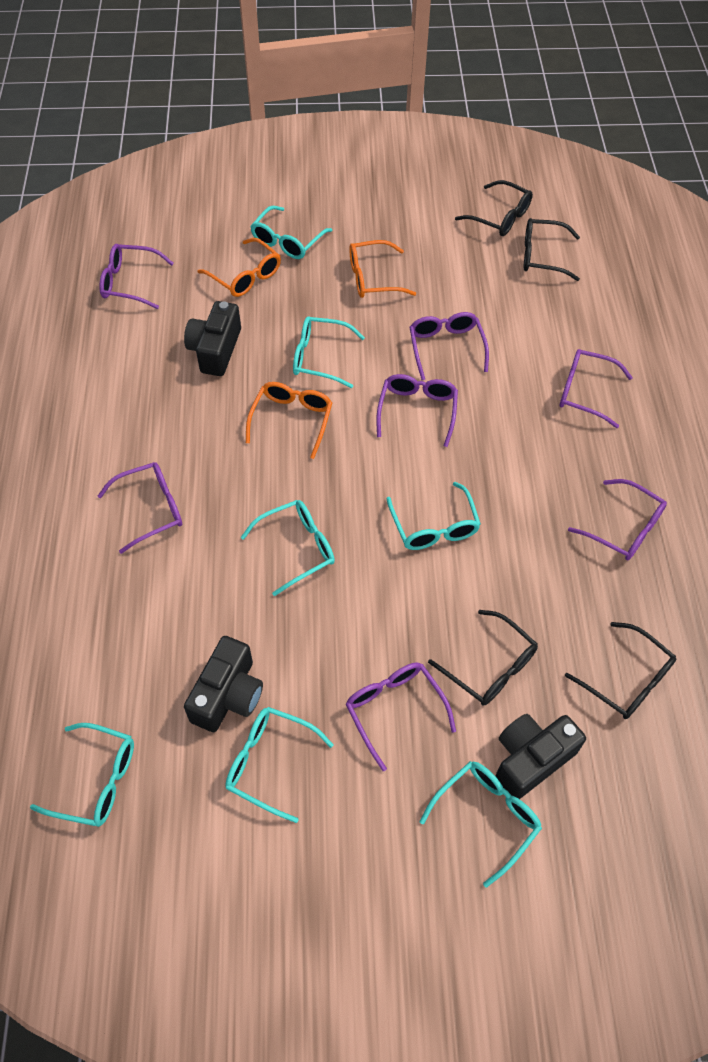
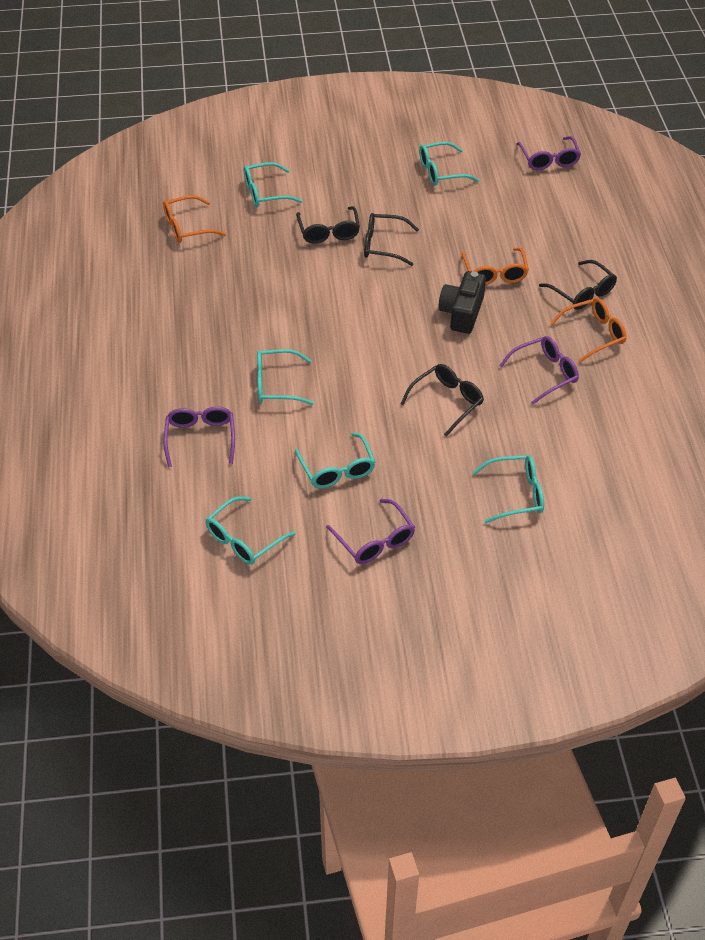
black camera: [184,301,241,376] [184,636,263,732] [496,714,586,799] = 3 -> [439,271,486,334] = 1
purple glasses: [98,462,182,554] [99,244,174,309] [346,662,456,771] [376,374,458,447] [410,312,489,380] [559,349,633,428] [568,479,667,560] = 7 -> [164,406,235,467] [326,499,415,564] [499,336,579,405] [517,136,581,170] = 4
turquoise glasses: [30,723,134,827] [225,707,334,823] [241,500,335,596] [250,206,333,259] [293,316,365,388] [387,482,481,550] [419,761,542,888] = 7 -> [205,496,296,565] [244,162,303,207] [257,349,314,405] [295,433,375,488] [419,142,479,185] [472,455,544,523] = 6

